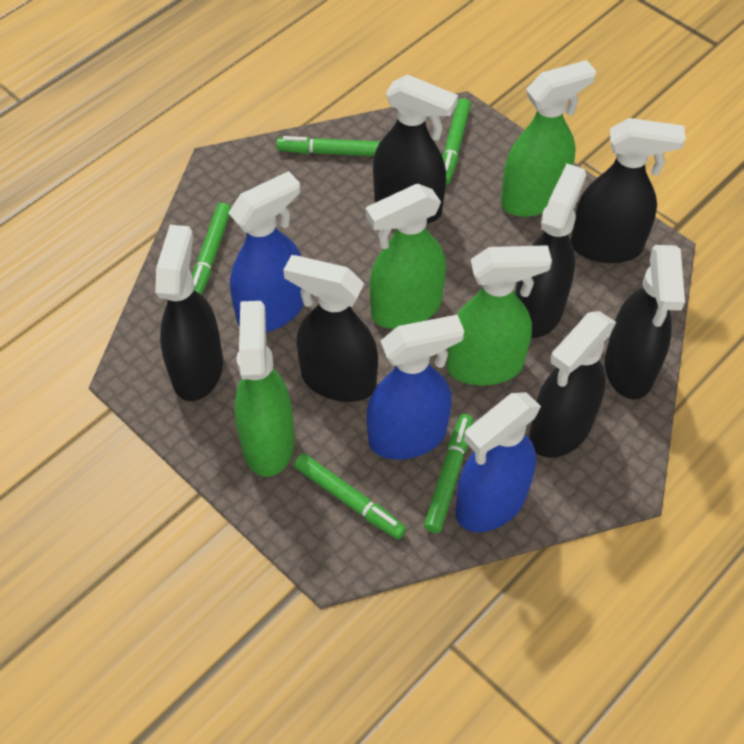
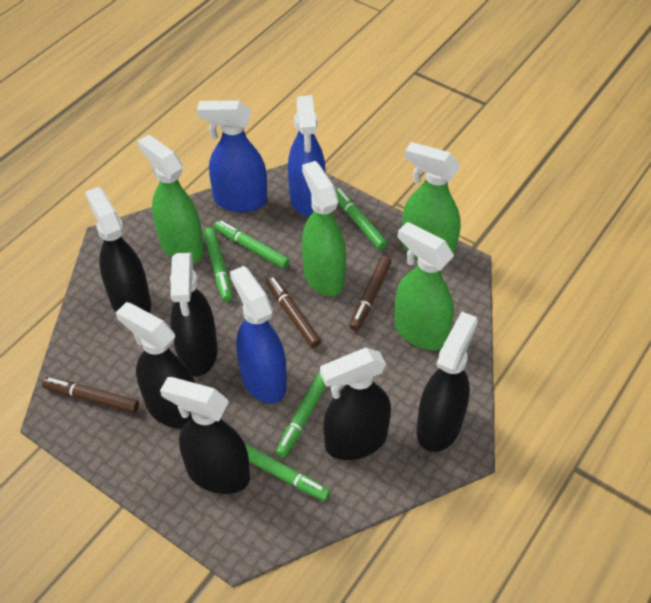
black spray bottle: [155,225,223,401] [283,255,378,402] [373,74,458,224] [515,164,586,338] [529,311,616,458] [571,118,685,263] [605,245,685,399] = 7 -> [85,187,151,313] [116,302,195,429] [160,377,250,494] [170,253,218,376] [320,348,391,460] [417,312,478,452] = 6
brown marker: none = 0 -> [42,377,139,413] [266,276,321,348] [350,256,391,331] = 3

